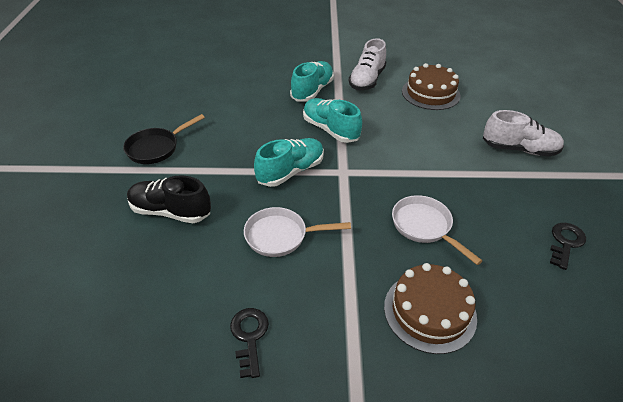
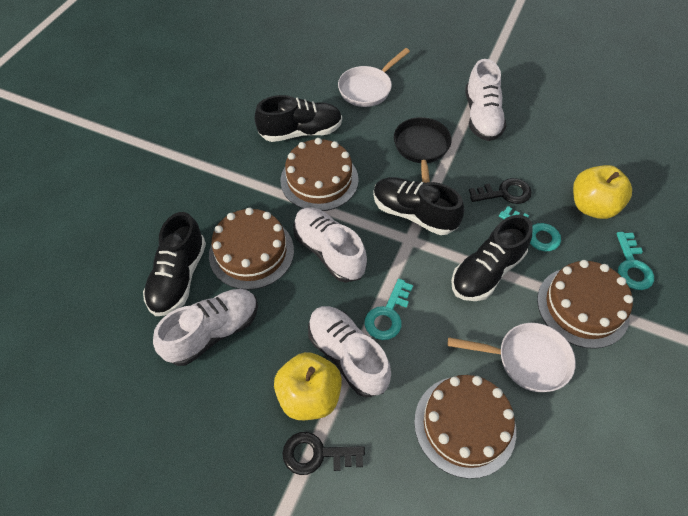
black shoe: [127,175,211,223] = 1 -> [143,212,206,316] [255,95,342,142] [373,177,464,235] [451,215,533,301] = 4
brown cake: [384,263,477,354] [402,63,461,110] = 2 -> [209,208,294,290] [280,138,359,211] [414,375,516,479] [537,260,633,349] = 4
turquoise key: none = 0 -> [365,279,413,340] [499,206,561,251] [616,232,654,290] = 3
turquoise shoe: [254,138,324,187] [290,61,334,102] [303,98,362,143] = 3 -> none = 0
white shoe: [349,38,386,90] [483,110,564,157] = 2 -> [153,289,258,366] [293,208,367,283] [308,306,391,397] [465,59,506,141] = 4
yellow apple: none = 0 -> [274,352,342,420] [573,165,632,219] = 2

